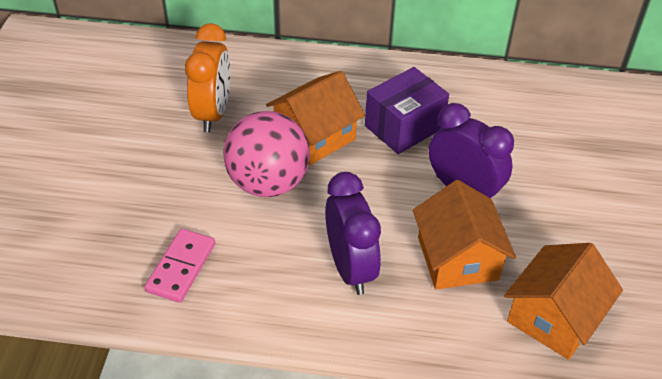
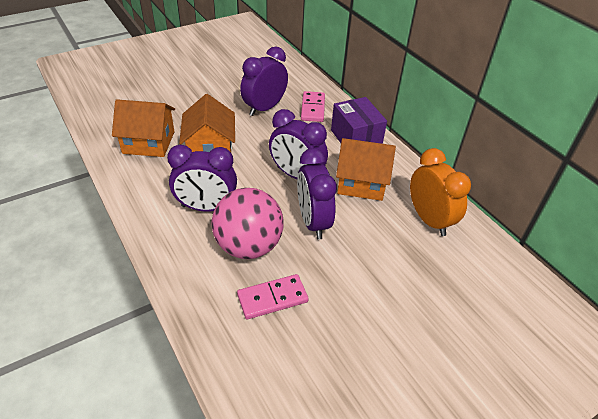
pink domino: [145,229,215,303] = 1 -> [237,274,309,319] [301,91,325,122] = 2
purple clock: [325,172,381,295] [429,103,514,198] = 2 -> [167,145,237,212] [240,47,288,116] [269,109,328,179] [297,148,337,240] = 4

